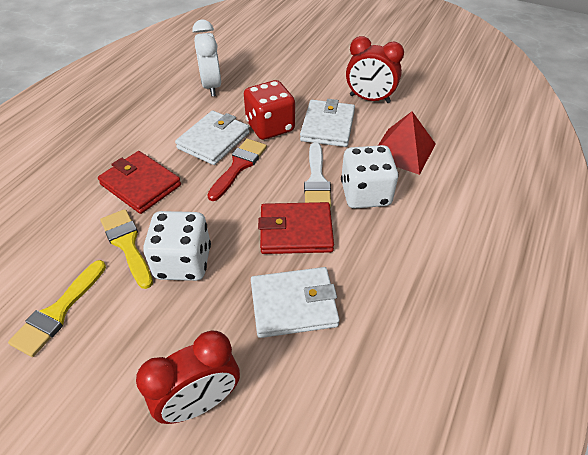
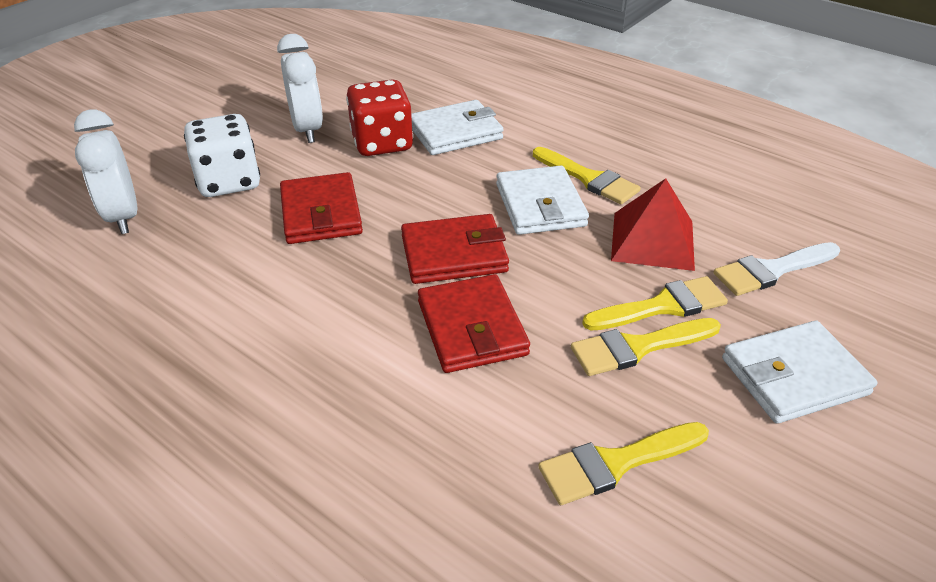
red brush: [207,139,267,201] = 1 -> none = 0
red clock: [136,331,240,424] [346,36,404,103] = 2 -> none = 0
red wallet: [98,151,181,214] [258,202,334,254] = 2 -> [280,172,363,244] [401,214,509,284] [418,274,530,373] = 3
white clock: [192,19,221,96] = 1 -> [74,110,137,234] [277,34,323,143] = 2
white dice: [143,211,211,281] [341,145,399,209] = 2 -> [184,114,260,197] = 1
yellow brush: [8,260,106,357] [100,209,153,289] = 2 -> [533,147,641,204] [538,422,709,505] [571,318,721,376] [582,276,728,330] = 4

